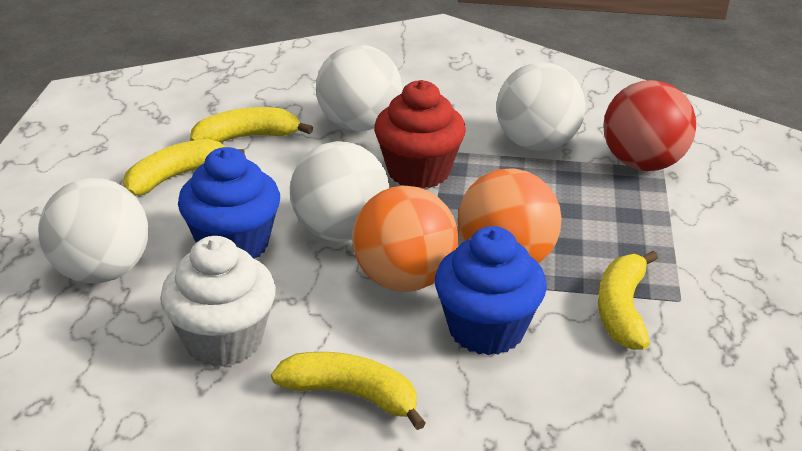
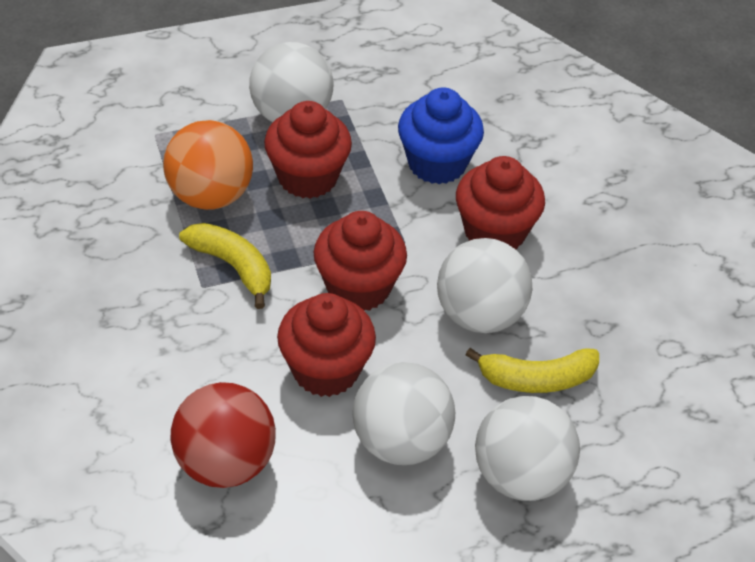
blue cupcake: [178,147,280,259] [435,226,547,355] = 2 -> [398,87,484,184] = 1
orange ball: [352,186,458,292] [457,168,561,263] = 2 -> [163,120,253,210] = 1
red cupcake: [374,80,466,189] = 1 -> [264,101,352,199] [277,293,376,397] [313,211,407,311] [456,156,545,249] = 4
white cupcake: [160,236,276,367] = 1 -> none = 0
yellow banana: [123,139,245,196] [190,107,313,143] [271,352,426,430] [598,251,658,350] = 4 -> [179,223,271,309] [465,348,599,393] = 2

